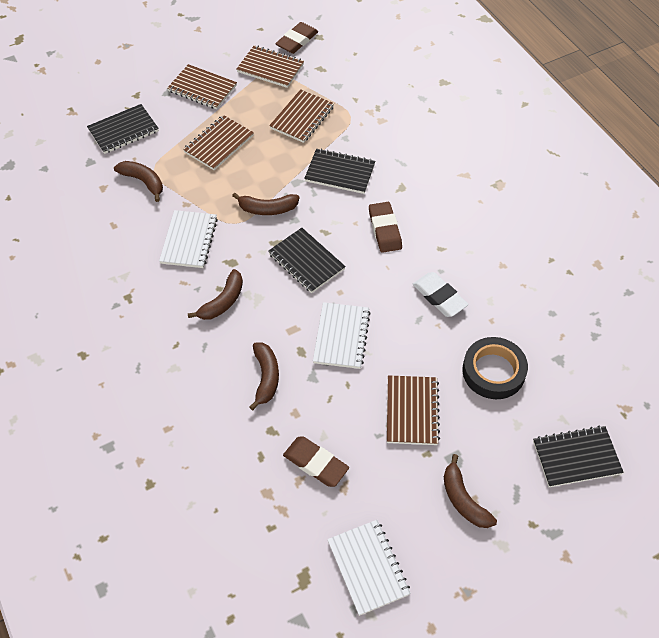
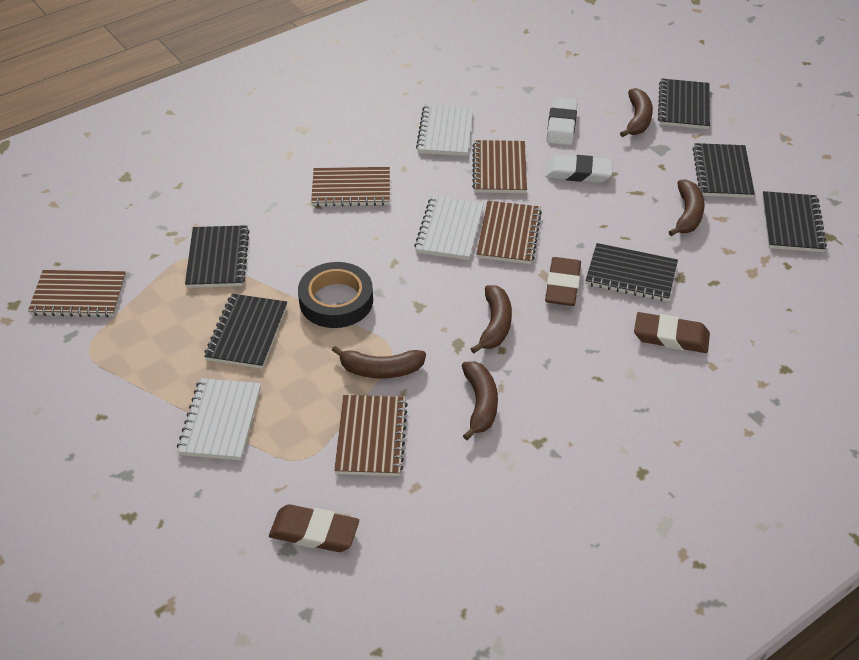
black notebook: [87,104,159,154] [268,228,346,293] [304,148,375,194] [533,426,624,487] = 4 -> [185,225,250,288] [204,294,287,369] [585,243,678,302] [658,79,710,129] [693,143,755,198] [762,191,827,252] = 6
white eraser: [413,272,469,317] = 1 -> [545,154,613,183] [547,97,578,145] = 2

